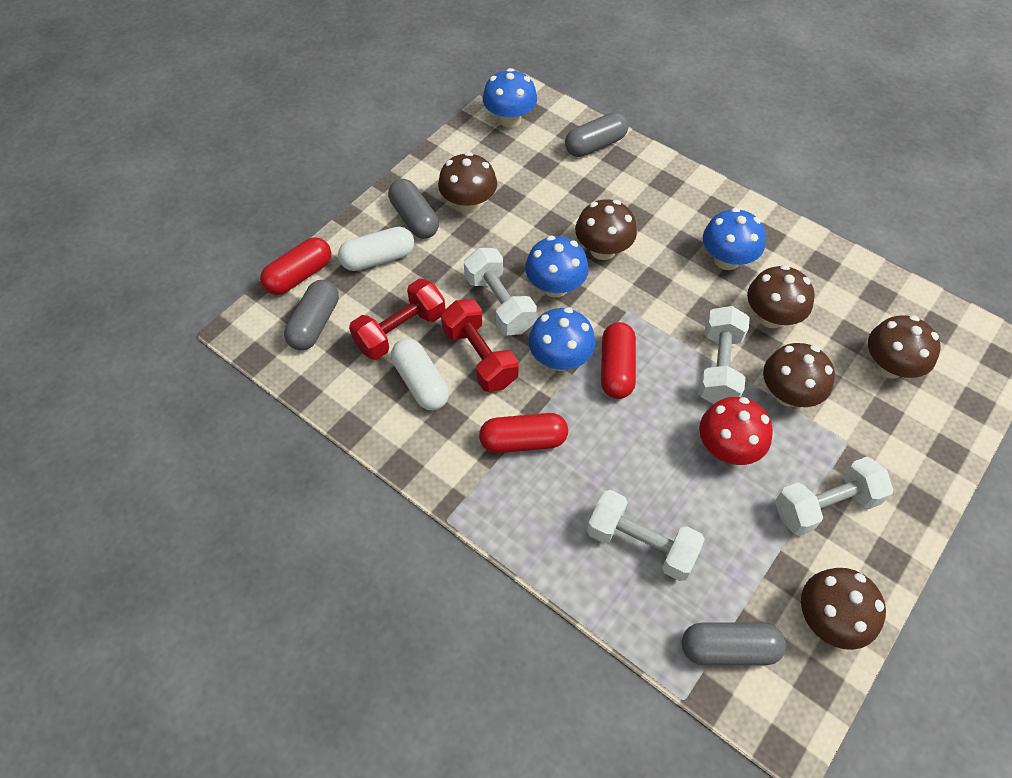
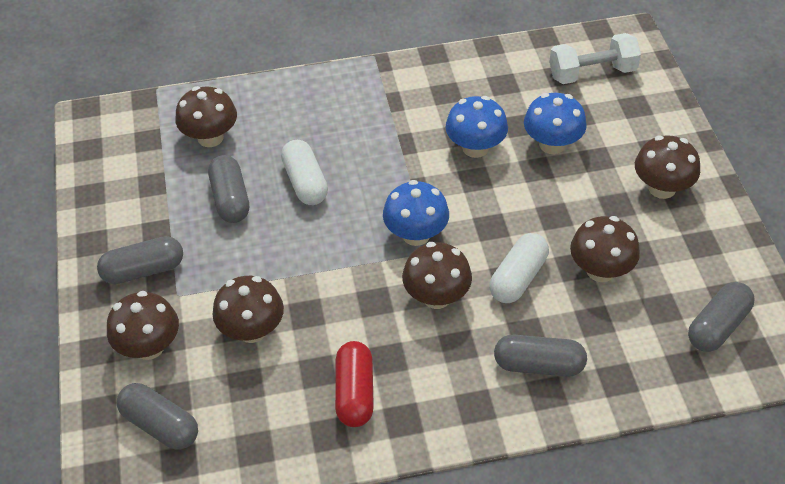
blue mushroom: [483,68,537,128] [525,236,589,298] [528,307,596,371] [703,208,766,270] = 4 -> [383,180,449,246] [445,96,508,158] [524,93,587,154] = 3
grey capsule: [284,280,339,350] [388,179,439,239] [565,112,628,157] [682,622,786,666] = 4 -> [97,236,183,284] [117,383,198,450] [208,155,249,223] [494,335,587,377] [688,282,755,352] = 5
red capsule: [260,237,331,295] [479,413,568,453] [601,322,636,399] = 3 -> [335,341,374,427] = 1
red dumbbell: [349,278,445,360] [441,299,519,392] = 2 -> none = 0
red mushroom: [699,397,773,465] = 1 -> none = 0
white dumbbell: [464,248,537,335] [587,490,705,581] [698,306,750,404] [775,457,894,536] = 4 -> [549,33,641,84] = 1

